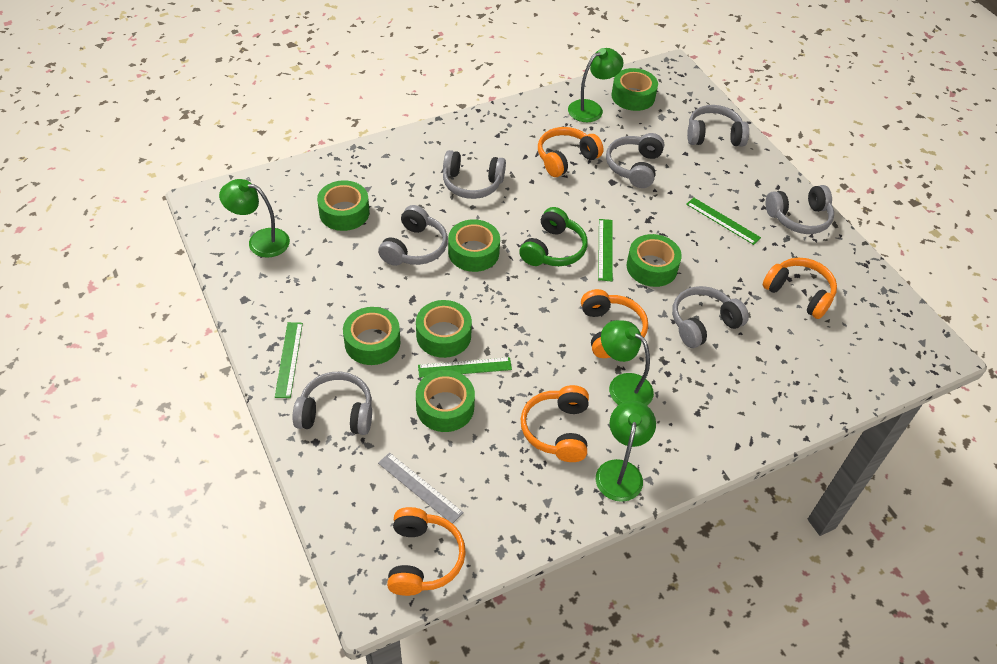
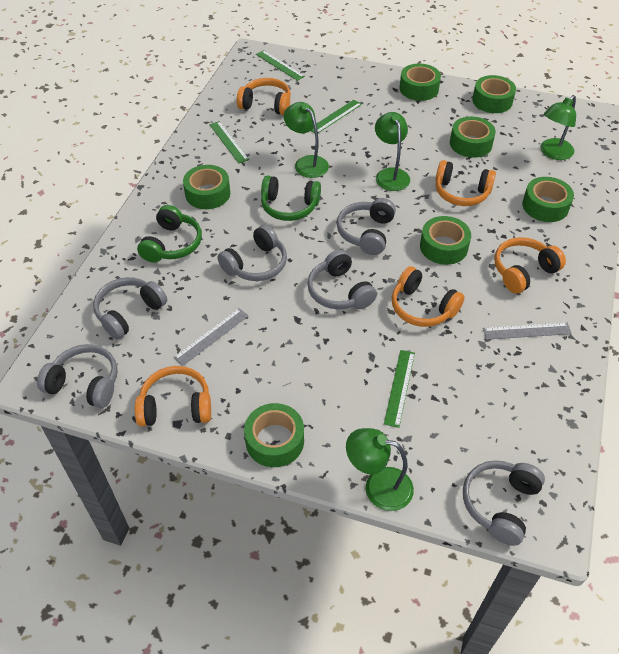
green headphones: [519,207,588,266] = 1 -> [137,205,202,263] [261,176,321,221] = 2
grey headphones: [293,372,372,435] [378,205,448,266] [443,150,506,199] [606,133,664,188] [672,286,749,348] [687,105,749,147] [766,185,834,234] = 7 -> [37,344,117,408] [93,277,167,340] [217,225,287,281] [307,249,377,309] [337,198,396,255] [463,460,545,546] = 6
grey ruler: [378,452,464,524] = 1 -> [173,308,248,366] [483,322,572,340] = 2

